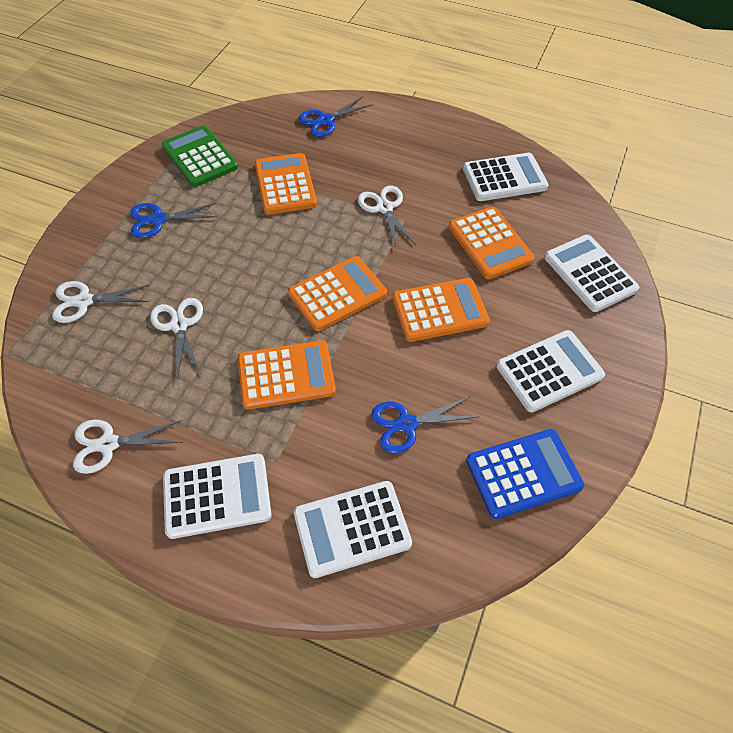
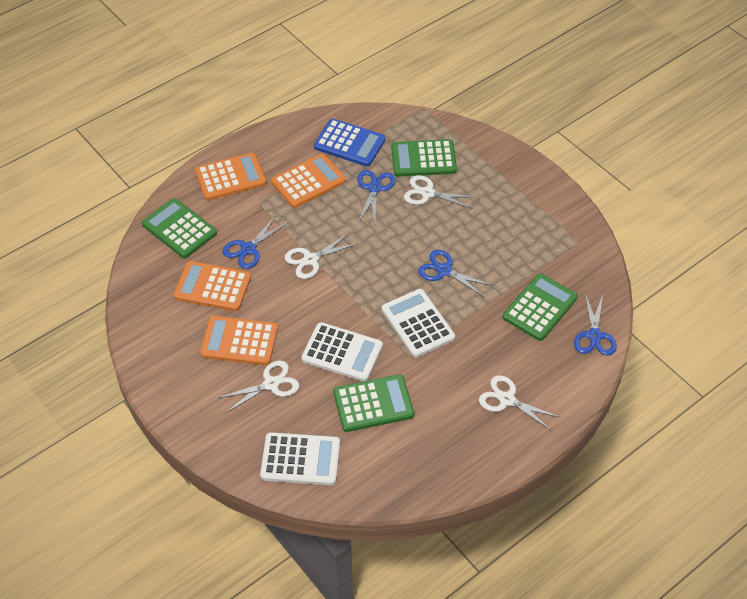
blue scissors: [130,203,217,238] [299,96,373,137] [371,397,479,453] = 3 -> [222,215,288,269] [357,170,396,222] [418,250,493,297] [574,294,617,356] = 4
green calculator: [162,125,238,187] = 1 -> [142,198,217,258] [333,374,414,432] [391,139,457,177] [503,273,578,341] = 4
orange calculator: [238,340,336,410] [255,153,317,215] [288,256,387,331] [392,278,490,342] [449,207,535,279] = 5 -> [174,261,251,311] [195,153,266,200] [200,316,278,365] [271,154,346,208] = 4
white calculator: [163,454,272,539] [293,481,412,578] [463,153,549,201] [496,330,605,412] [544,235,639,312] = 5 -> [260,432,340,485] [301,322,383,382] [382,289,455,358] = 3

